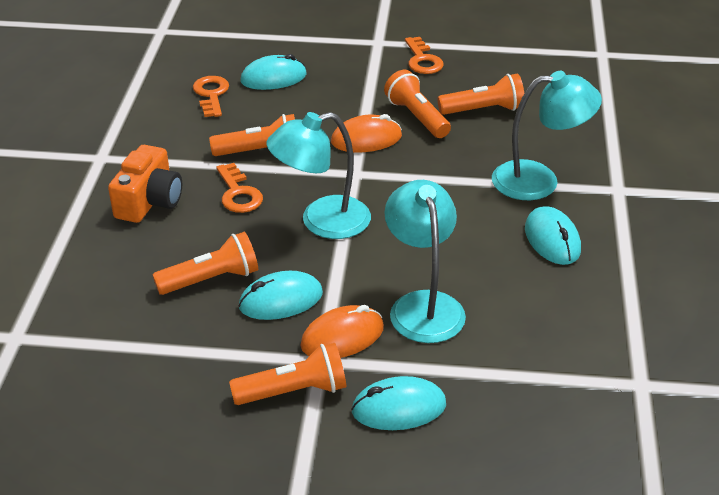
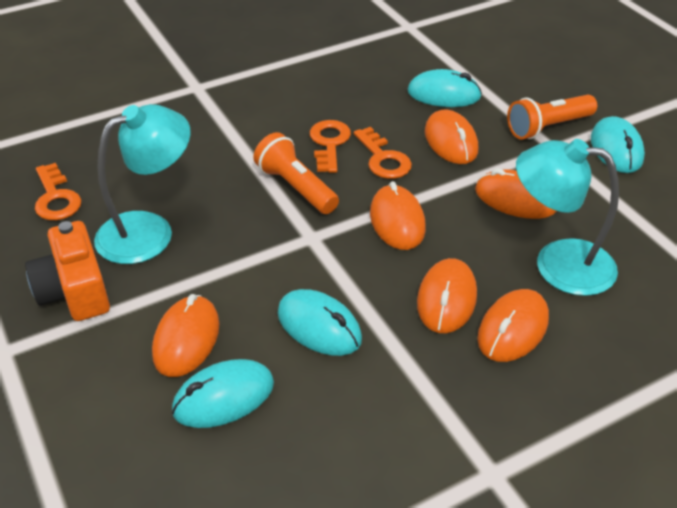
orange flashlight: [153,232,258,295] [209,114,295,156] [229,343,346,405] [384,70,451,138] [438,74,524,115] = 5 -> [253,132,339,214] [507,95,597,139] = 2
orange mouse: [300,305,384,358] [331,114,402,152] = 2 -> [152,294,220,377] [370,181,426,250] [417,258,477,333] [425,109,478,164] [475,168,557,219] [477,289,549,362] = 6
turquoise lamp: [266,112,371,239] [384,180,466,343] [492,71,602,200] = 3 -> [94,104,191,264] [516,139,619,296] = 2

